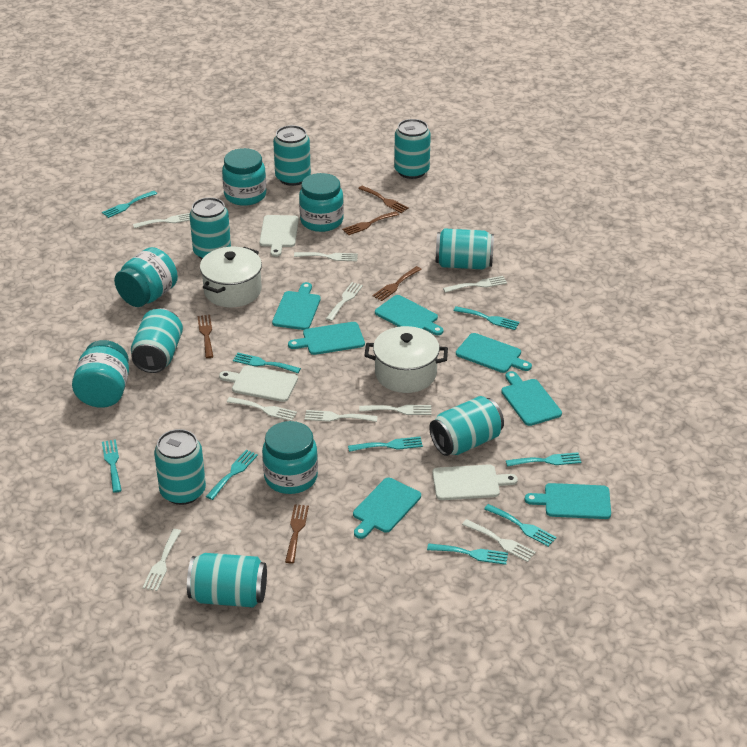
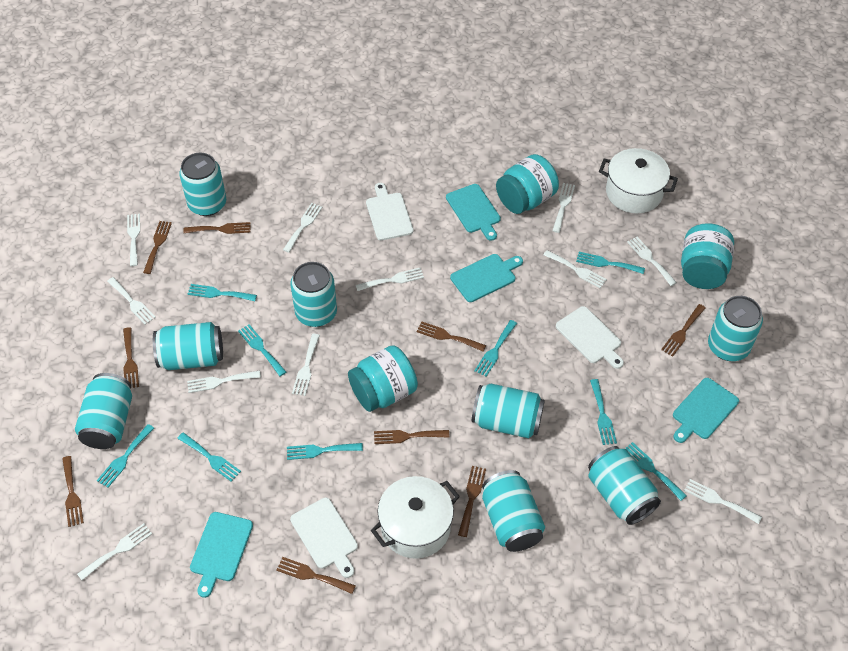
brown fork: [198,315,213,358] [285,504,309,564] [342,211,399,236] [358,186,409,213] [372,266,422,301] = 5 -> [62,456,84,527] [123,327,139,388] [143,221,172,274] [183,222,251,234] [276,557,356,594] [374,430,449,444] [416,321,486,352] [458,466,486,537] [661,304,705,357] = 9
turquoise cutting board: [272,282,321,330] [288,322,365,355] [353,478,421,539] [375,295,444,335] [456,333,532,373] [501,371,562,426] [525,483,611,519] = 7 -> [190,512,253,598] [446,184,501,241] [450,254,523,302] [673,378,739,443] = 4
turquoise jar: [72,340,129,408] [114,247,178,307] [222,148,266,206] [262,421,318,494] [299,173,344,232] = 5 -> [348,345,418,412] [496,154,559,214] [681,223,734,289] = 3
white fork: [133,213,190,228] [143,529,181,591] [227,397,297,421] [294,252,358,261] [304,410,378,422] [326,282,363,321] [359,405,431,415] [443,276,507,293] [462,519,536,562] = 9 -> [77,523,152,580] [107,277,156,325] [127,214,140,266] [187,371,261,393] [283,203,322,253] [292,334,320,396] [356,268,424,291] [543,250,607,288] [552,183,575,233] [627,237,677,286] [684,479,762,524] = 11

